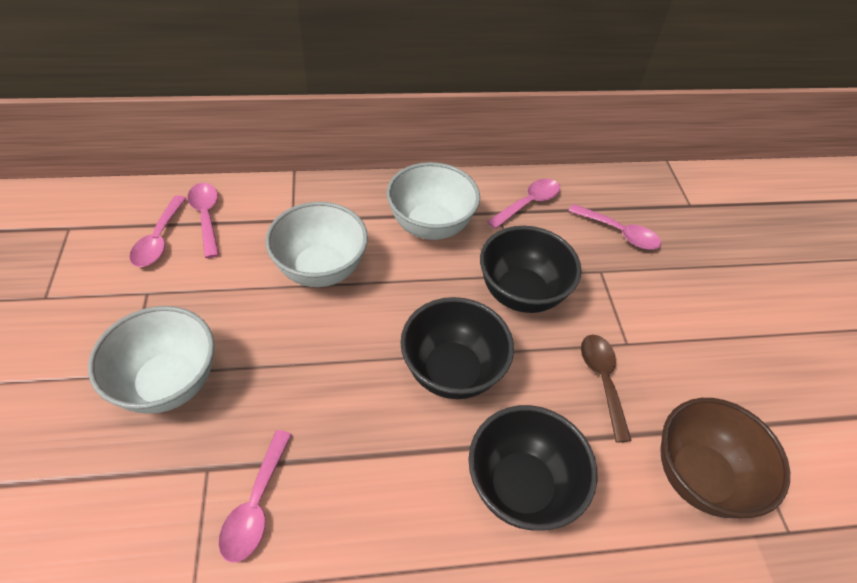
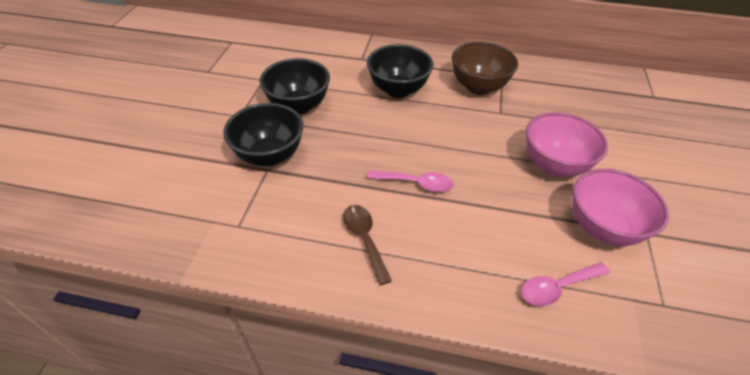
pink bowl: none = 0 -> [526,112,608,177] [572,169,669,246] = 2
pink spoon: [130,195,187,267] [188,183,219,258] [219,430,292,562] [487,179,560,229] [569,204,661,250] = 5 -> [367,170,454,192] [521,262,610,306] = 2
white bowl: [88,306,214,414] [265,202,368,287] [387,162,480,240] = 3 -> none = 0

